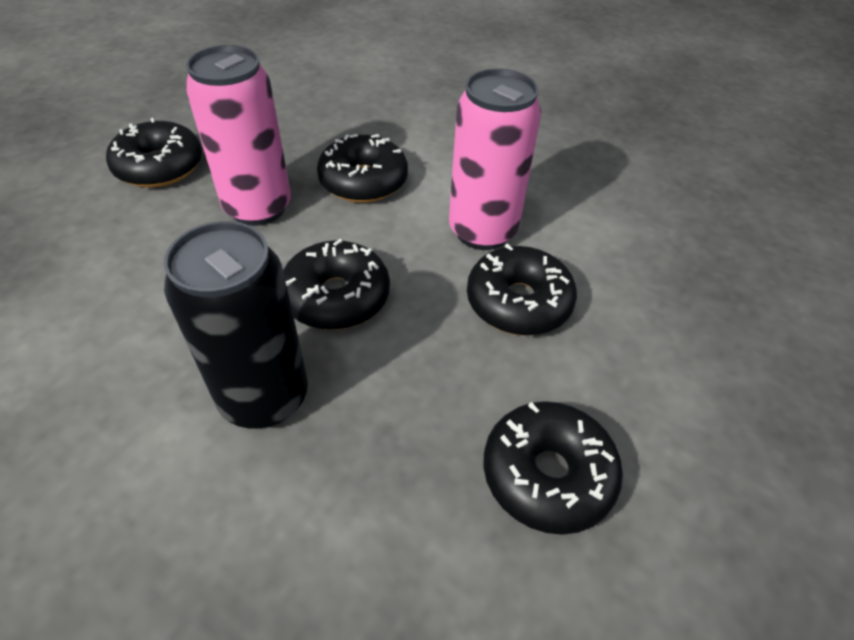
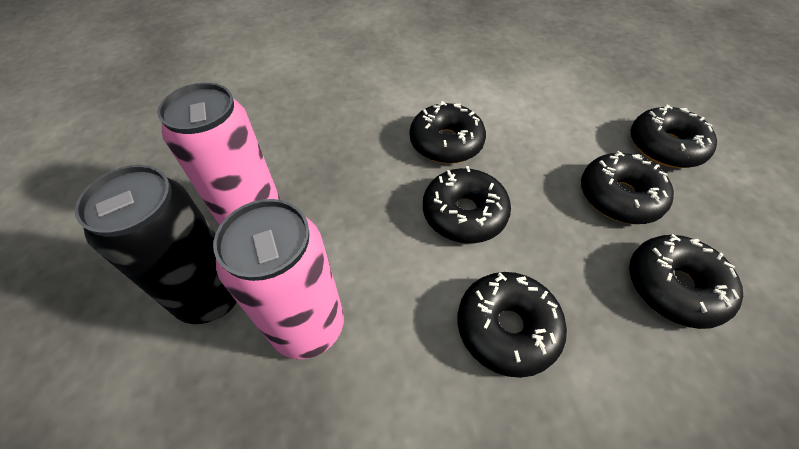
black donut: [106,118,202,187] [283,239,390,330] [317,134,408,203] [467,243,577,336] [483,401,623,535] = 5 -> [410,101,486,164] [423,166,511,243] [458,272,567,378] [581,151,674,224] [629,234,743,329] [630,104,717,168] = 6

